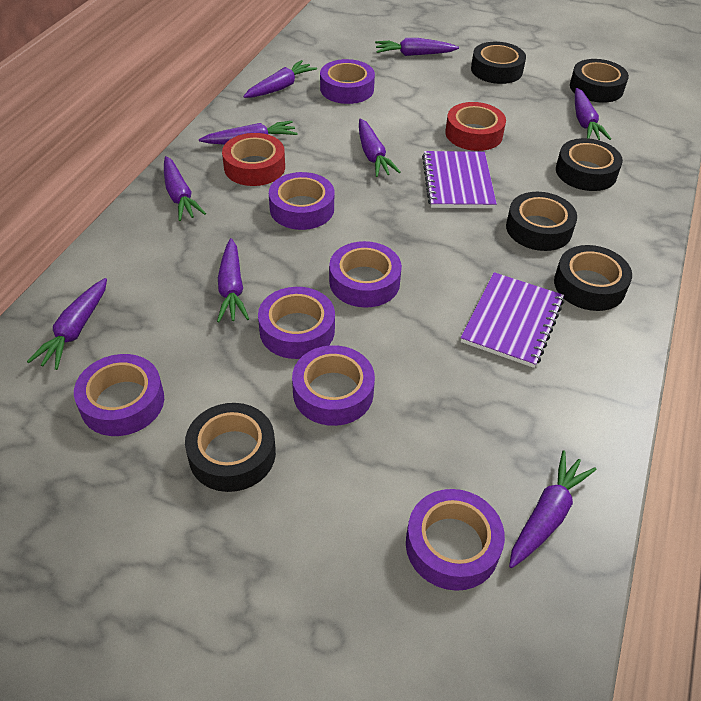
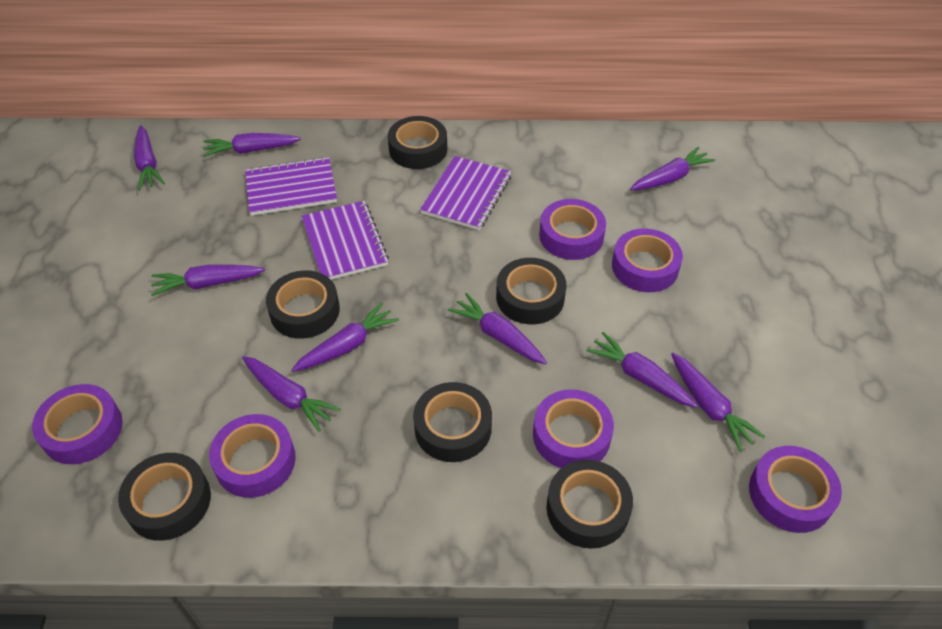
purple notebook: [422,151,497,208] [461,272,564,368] = 2 -> [245,157,337,216] [302,201,389,280] [420,156,511,230] = 3
purple tape: [74,354,164,436] [258,287,335,359] [269,172,334,230] [292,345,375,426] [320,59,375,104] [329,241,402,308] [406,489,505,591] = 7 -> [32,384,123,464] [209,414,296,498] [533,389,614,468] [539,199,606,260] [612,228,683,292] [749,446,842,533] = 6
red tape: [222,133,285,186] [445,102,506,151] = 2 -> none = 0

